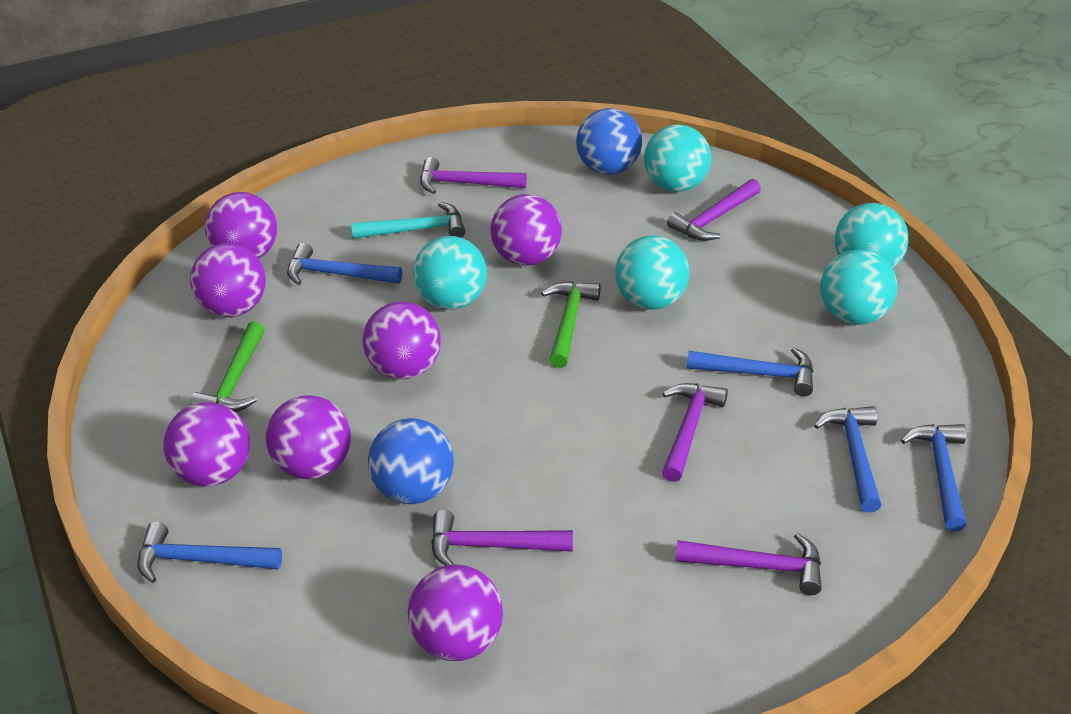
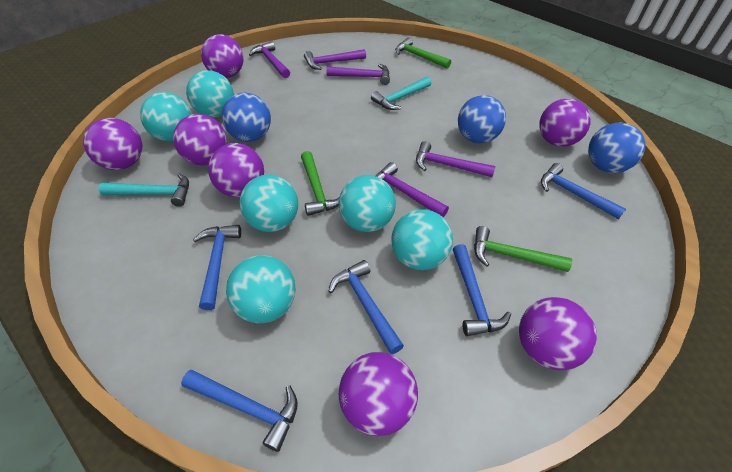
blue ball: [368,418,454,504] [576,108,642,175] = 2 -> [222,93,271,142] [458,95,506,143] [588,122,645,173] = 3
green hammer: [191,322,265,412] [541,281,601,368] = 2 -> [301,151,339,216] [395,37,451,69] [474,226,572,272] = 3
turquoise ball: [413,236,487,310] [615,235,689,310] [644,124,711,192] [820,249,897,325] [835,203,908,269] = 5 -> [140,92,192,141] [186,70,234,117] [226,255,296,323] [239,175,298,232] [339,175,396,232] [391,209,453,270] = 6
turquoise hammer: [351,202,465,239] = 1 -> [99,173,189,207] [371,77,432,110] = 2

